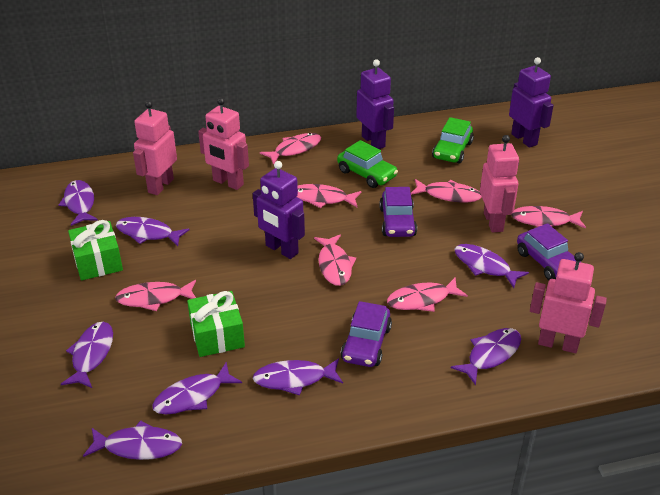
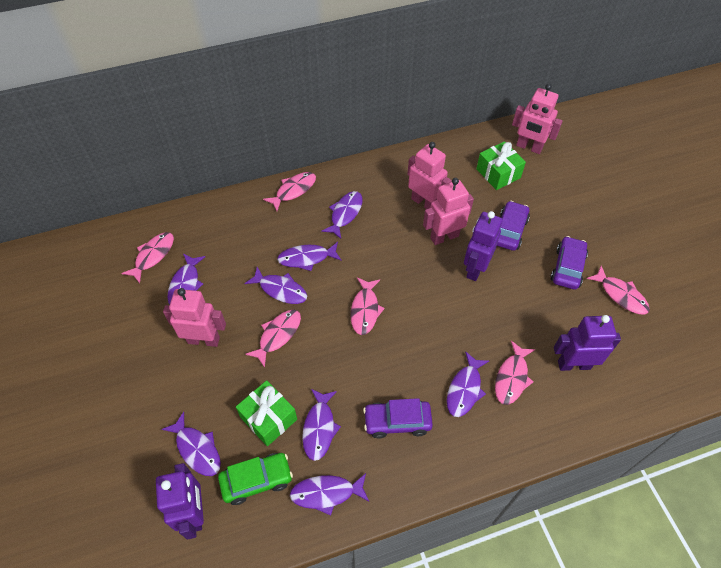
green car: [337,140,398,188] [432,117,474,164] = 2 -> [218,453,293,505] = 1
pink fish: [115,280,196,311] [260,133,321,165] [297,184,362,208] [314,234,356,286] [387,278,468,312] [411,179,482,202] [511,206,586,229] = 7 -> [121,232,174,283] [245,309,301,368] [263,172,316,211] [350,277,385,335] [495,341,535,405] [586,265,650,315] = 6

